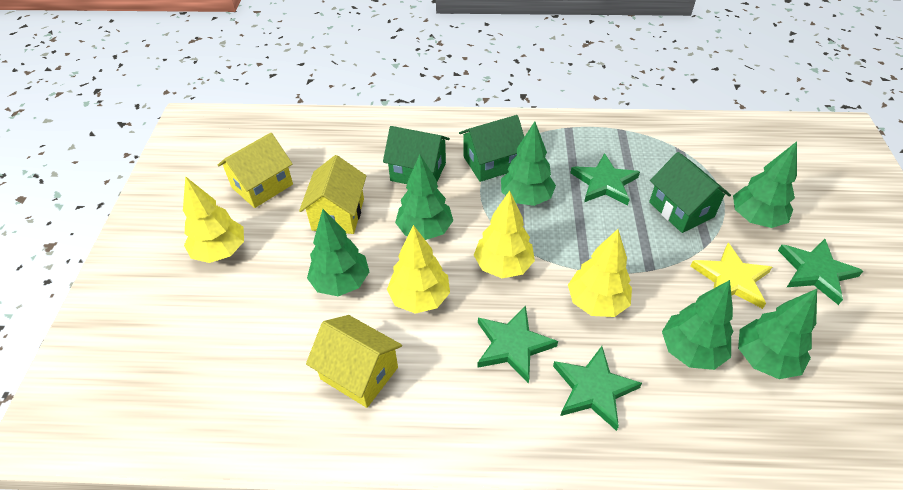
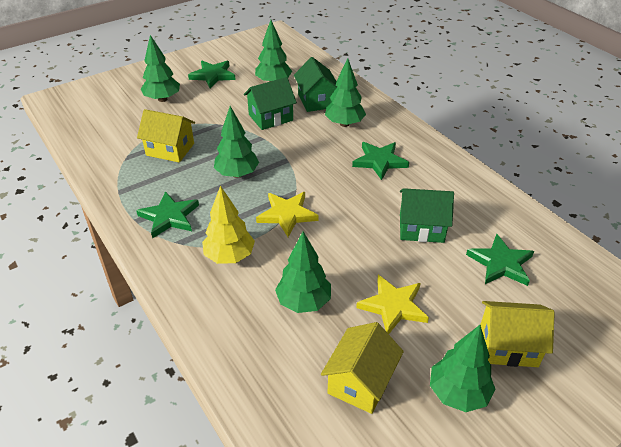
yellow star: [691,243,772,309] = 1 -> [256,192,319,237] [356,275,429,334] = 2
yellow tree: [183,176,244,263] [387,225,450,314] [474,191,535,278] [568,229,632,317] = 4 -> [202,186,255,264] = 1

